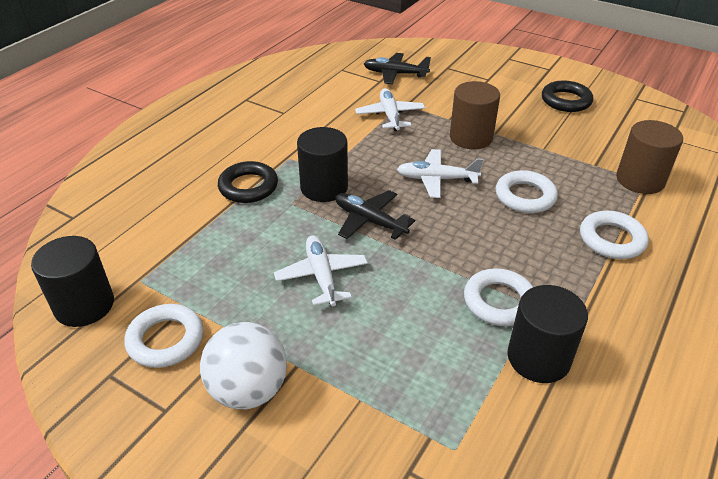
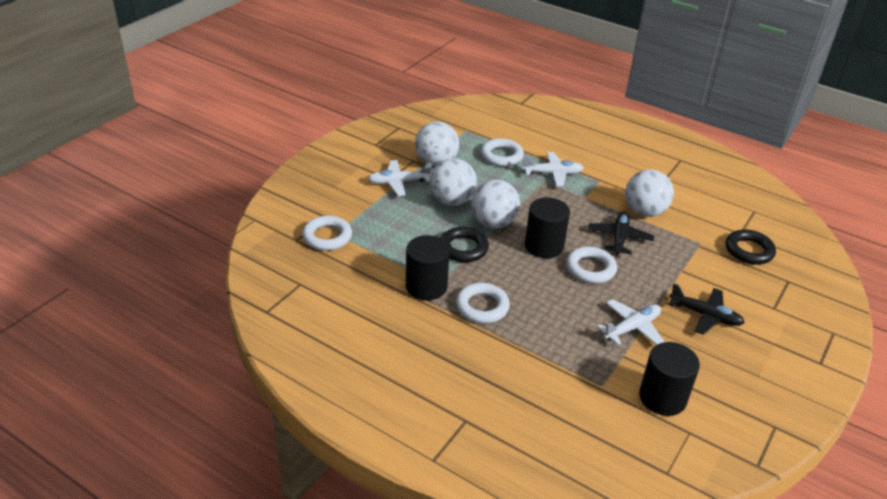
brown cylinder: [450,81,500,149] [616,120,683,194] = 2 -> none = 0
white ball: [200,322,287,409] = 1 -> [415,121,459,166] [430,158,477,206] [471,180,520,228] [625,169,674,217] = 4

